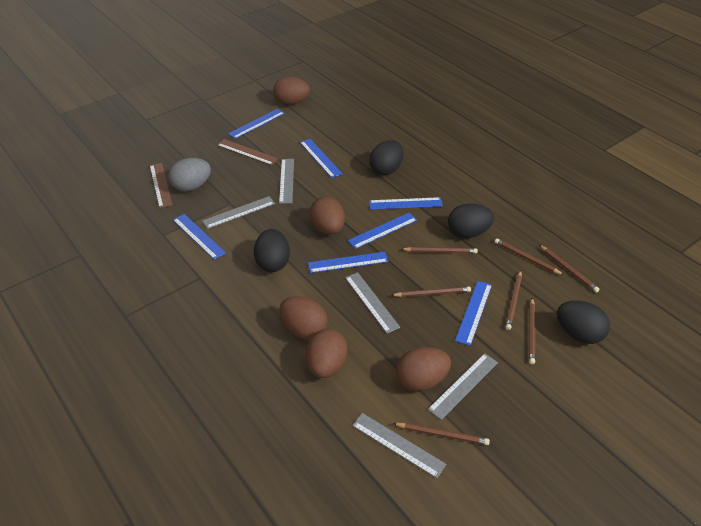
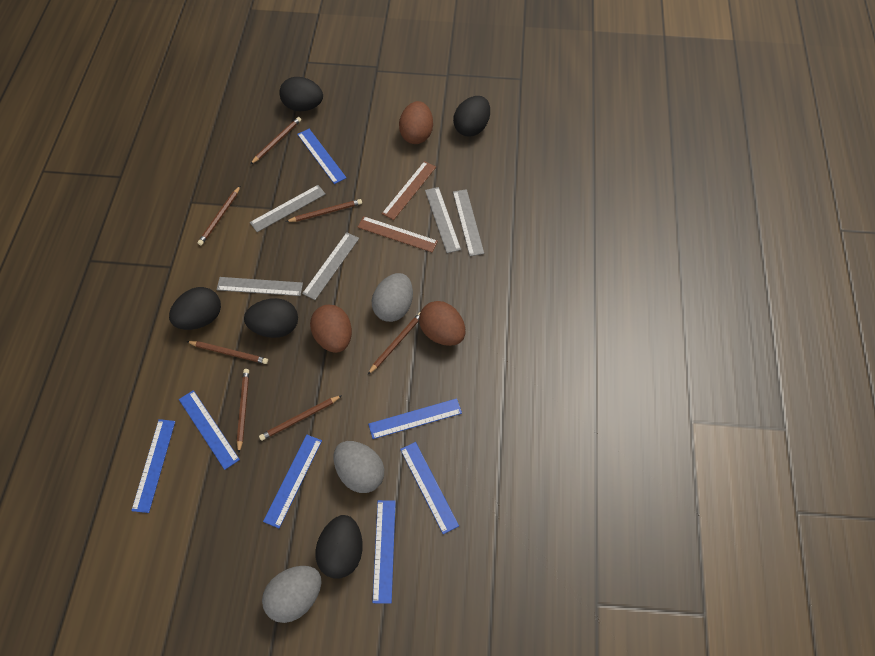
black egg: [254,229,290,272] [369,140,403,175] [448,204,494,238] [557,300,610,344] = 4 -> [169,287,221,330] [244,298,298,338] [279,77,323,111] [315,515,363,579] [453,96,490,137] = 5
brown egg: [273,76,310,105] [279,296,328,340] [306,329,347,378] [310,197,345,235] [396,347,451,391] = 5 -> [310,305,352,353] [399,101,433,144] [419,301,465,346] = 3
grey egg: [169,158,211,191] = 1 -> [262,566,321,623] [334,441,384,493] [372,273,413,322] = 3

